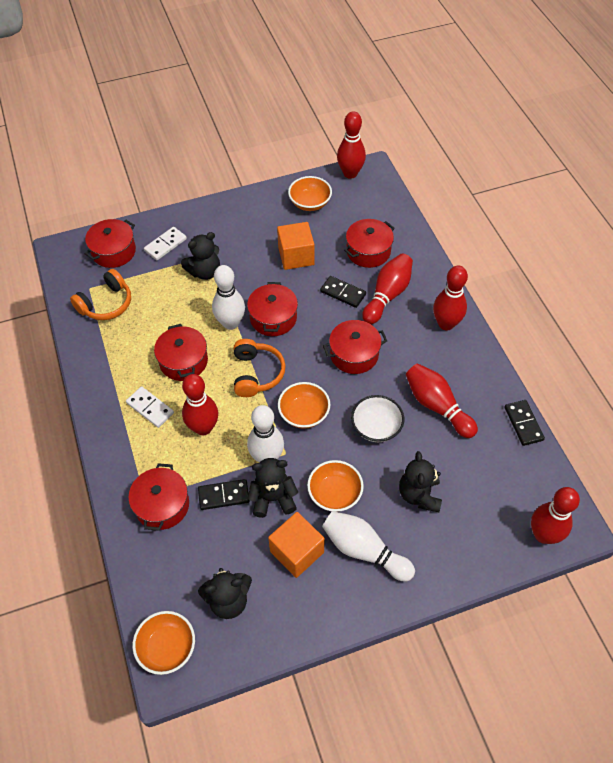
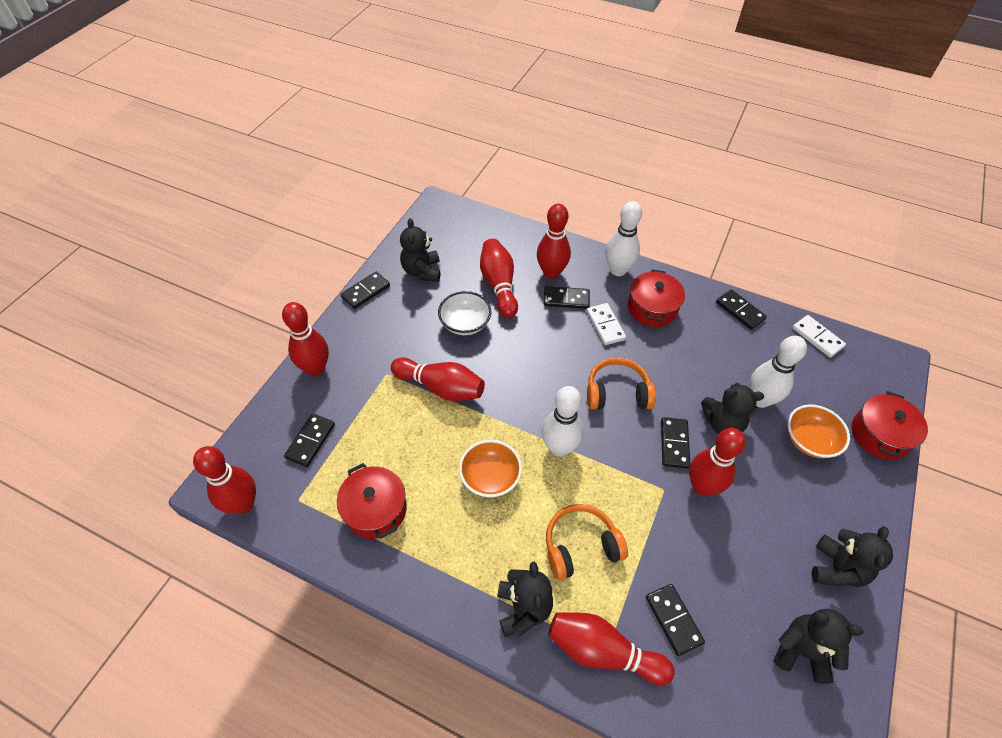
black domino: [198,479,250,510] [320,276,366,308] [505,400,545,446] = 3 -> [284,414,335,467] [341,272,390,309] [544,286,590,309] [646,584,705,656] [661,417,690,469] [716,289,767,330] = 6
black teddy bear: [181,232,220,280] [198,568,252,619] [248,458,298,518] [399,451,442,512] = 4 -> [400,218,440,282] [497,562,553,637] [701,383,764,434] [773,609,863,684] [812,526,893,587] = 5
orange bowl: [133,611,195,675] [278,382,330,429] [288,176,332,211] [307,460,364,512] = 4 -> [459,440,522,498] [788,404,850,458] = 2
orange cube: [268,512,325,578] [277,222,314,270] = 2 -> none = 0
red bowling pin: [182,374,218,435] [337,111,366,179] [362,253,413,324] [406,364,478,438] [433,265,468,330] [531,487,580,544] = 6 -> [193,446,256,514] [282,302,329,376] [391,357,485,401] [480,239,518,318] [537,204,571,279] [548,612,675,685] [689,428,746,496] = 7
red pot: [85,219,136,268] [128,463,189,531] [154,324,208,381] [247,282,298,336] [323,320,387,374] [344,219,395,268] = 6 -> [337,463,407,539] [628,270,685,327] [852,391,928,460] = 3

